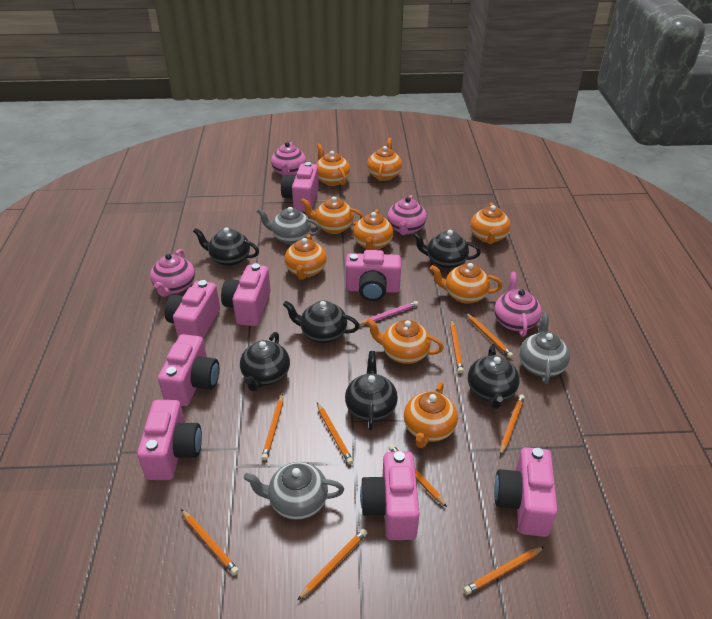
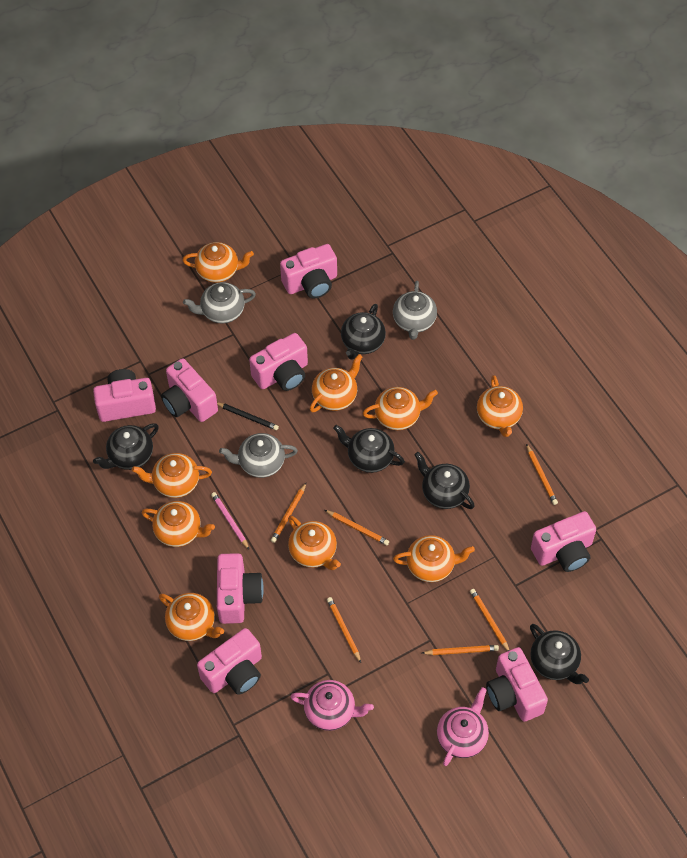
black pencil: none = 0 -> [217,402,279,430] = 1
black teapot: [193,227,259,266] [240,332,290,391] [283,301,359,343] [345,351,398,431] [413,230,481,269] [468,346,520,409] = 6 -> [93,423,159,470] [333,425,405,473] [341,304,386,360] [414,452,475,509] [530,624,589,684] = 5
orange pencil: [181,509,239,575] [261,394,283,460] [297,529,367,600] [317,402,353,465] [388,444,447,507] [450,320,464,373] [463,547,544,595] [466,313,513,358] [500,394,525,456] = 9 -> [271,483,306,543] [325,510,389,546] [327,597,361,663] [422,645,499,655] [470,589,510,651] [526,444,558,505] = 6
pink teapot: [150,249,195,297] [271,142,306,176] [387,195,426,235] [494,272,541,337] = 4 -> [290,680,374,731] [437,687,489,766] = 2

